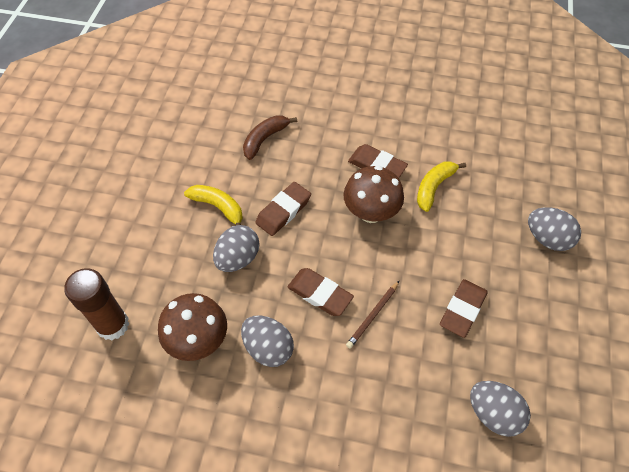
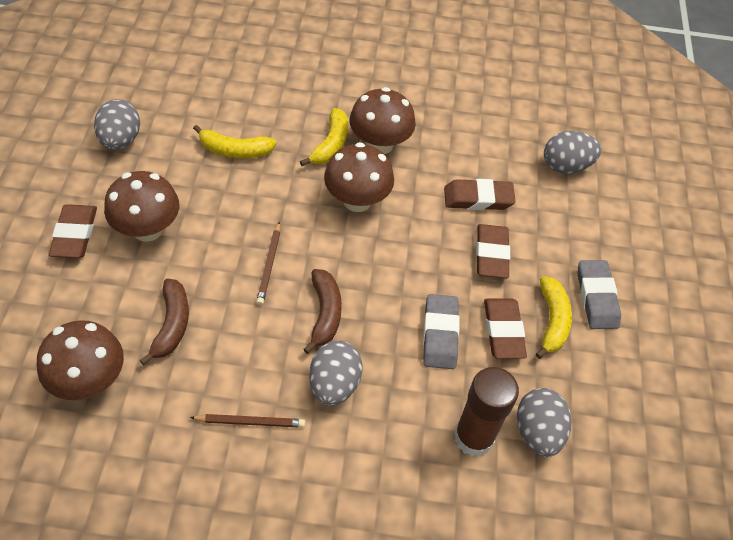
brown banana: [243,115,297,160] = 1 -> [140,279,189,365] [303,269,342,354] = 2
brown mushroom: [158,293,227,361] [343,165,404,223] = 2 -> [37,320,124,400] [104,171,179,242] [324,142,394,212] [349,87,416,154] = 4
brown pencil: [346,281,399,349] = 1 -> [190,414,305,428] [256,221,280,305] = 2
grey eraser: none = 0 -> [423,294,460,369] [577,260,621,329] = 2
yellow banana: [184,185,243,225] [417,161,466,212] = 2 -> [193,125,276,158] [300,108,348,166] [536,276,572,359] = 3

